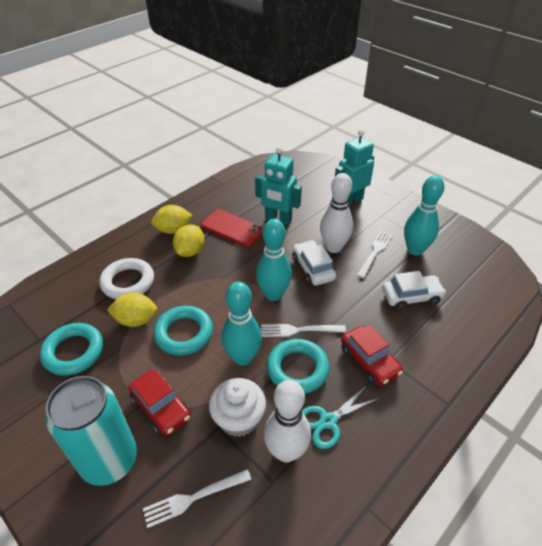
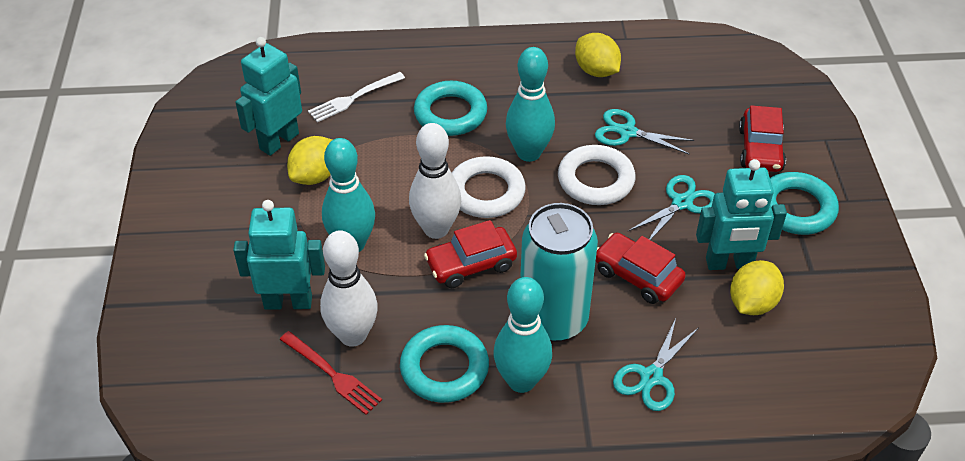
red car: [128,369,191,436] [341,325,403,386] = 2 -> [424,220,517,288] [596,233,686,304] [739,105,786,172] = 3
red fork: none = 0 -> [279,331,382,415] = 1
red phone: [201,209,263,247] = 1 -> none = 0
turquoise robot: [255,147,302,225] [335,129,374,206] = 2 -> [233,200,325,310] [235,37,302,156] [696,159,787,270] = 3
turquoise scissors: [302,385,380,449] = 1 -> [595,109,695,154] [613,319,698,411] [628,175,715,240] = 3
white car: [292,240,336,286] [382,271,446,310] = 2 -> none = 0
white cupcake: [209,378,266,437] = 1 -> none = 0
white fork: [143,469,252,528] [261,324,346,337] [357,231,392,278] = 3 -> [308,72,405,122] = 1
white ring: [99,258,154,299] = 1 -> [452,156,526,218] [558,145,635,205] = 2

